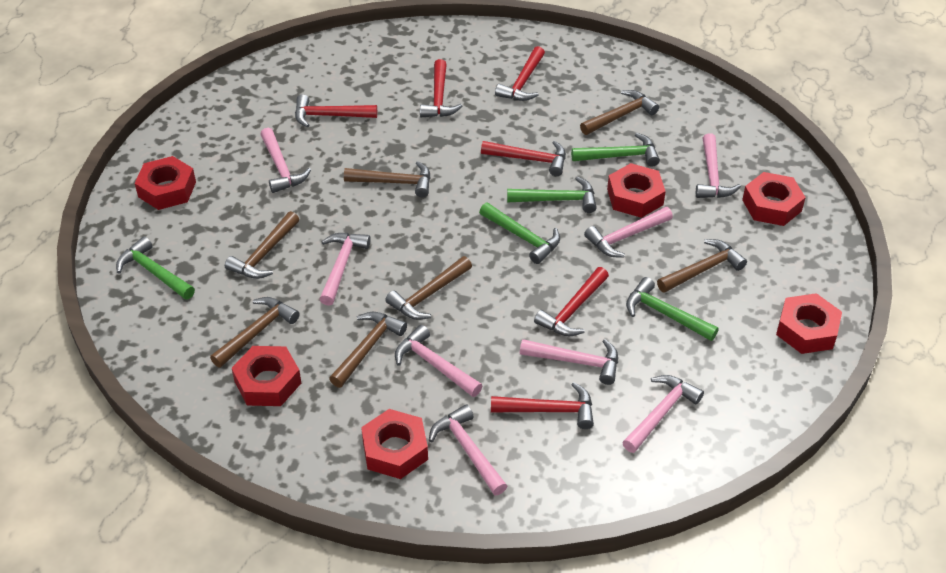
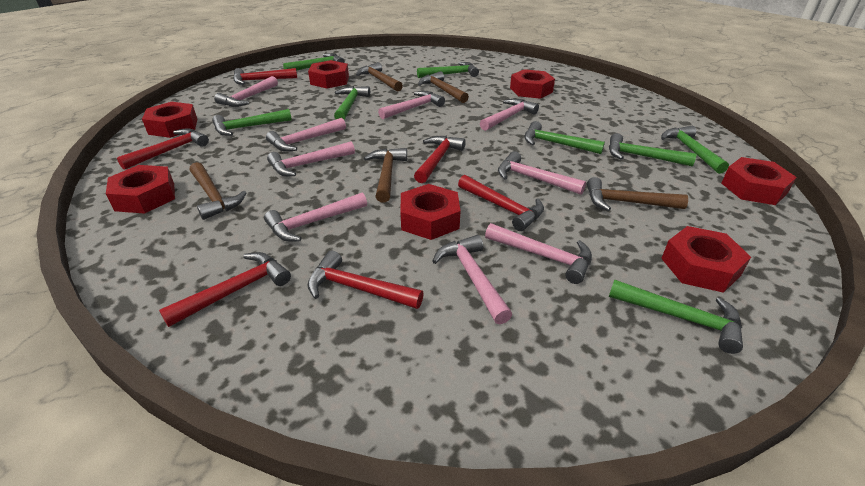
brown hammer: [210,297,300,368] [225,211,299,279] [329,312,407,388] [344,161,431,197] [385,256,472,320] [580,90,659,135] [657,239,747,293] = 7 -> [190,162,247,220] [356,62,403,92] [364,148,407,202] [418,71,469,103] [587,177,688,211] = 5
green hammer: [116,236,195,300] [479,203,560,264] [507,176,597,213] [571,133,660,167] [626,277,719,341] = 5 -> [212,109,292,136] [283,53,345,71] [334,86,370,120] [417,62,479,78] [524,121,605,154] [609,133,696,166] [609,279,743,354] [661,126,729,174] = 8
pink hammer: [260,128,311,193] [319,233,371,306] [395,325,482,397] [429,404,507,495] [520,339,618,385] [584,207,673,257] [622,375,704,453] [696,133,741,198] = 8 -> [214,76,278,107] [264,193,367,242] [266,118,346,152] [267,142,355,176] [378,91,445,119] [432,235,512,324] [480,99,539,131] [485,223,592,284] [498,151,586,195] = 9
red nut: [135,156,196,210] [232,346,301,406] [361,409,428,479] [607,163,666,218] [742,172,806,226] [776,293,842,354] = 6 -> [106,165,175,214] [142,102,197,138] [308,60,349,89] [401,184,460,240] [510,69,555,99] [661,226,751,293] [721,157,797,205] = 7

